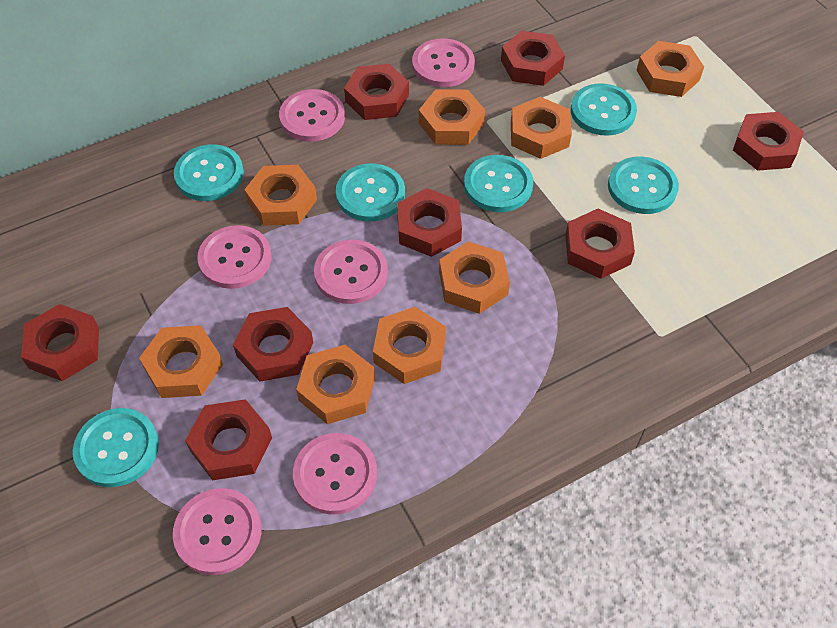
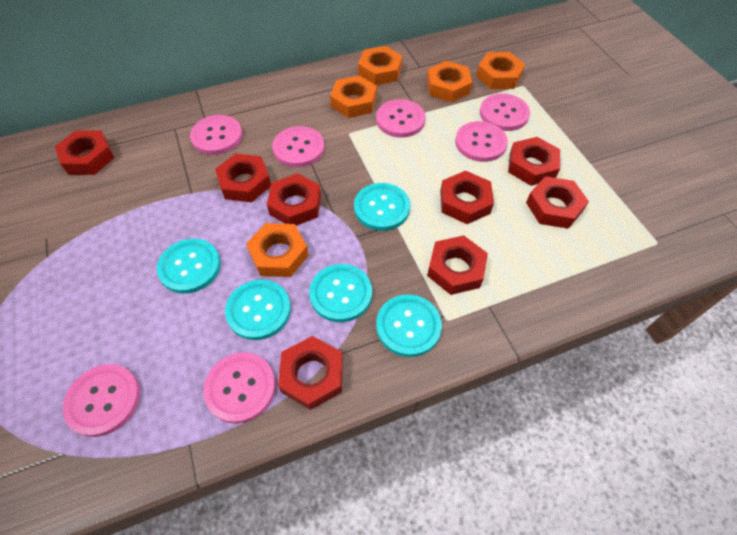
orange nut: [139,325,223,398] [244,165,317,226] [296,345,375,424] [373,307,446,384] [419,90,485,145] [439,241,510,314] [511,97,572,159] [636,41,704,97] = 8 -> [246,223,309,277] [330,75,377,118] [358,46,402,85] [427,61,473,102] [476,52,525,89] = 5
pink button: [173,488,262,575] [197,225,271,289] [279,89,345,142] [293,433,377,515] [314,240,388,304] [412,39,475,87] = 6 -> [63,364,140,437] [190,115,243,155] [203,353,276,424] [272,126,324,167] [376,99,426,138] [455,121,508,162] [480,93,530,131] = 7
turquoise button: [73,408,159,487] [174,144,244,201] [336,164,405,222] [464,155,533,212] [571,83,637,136] [608,156,679,214] = 6 -> [157,239,221,294] [225,280,291,340] [309,264,372,322] [354,183,410,231] [376,294,442,357] = 5

